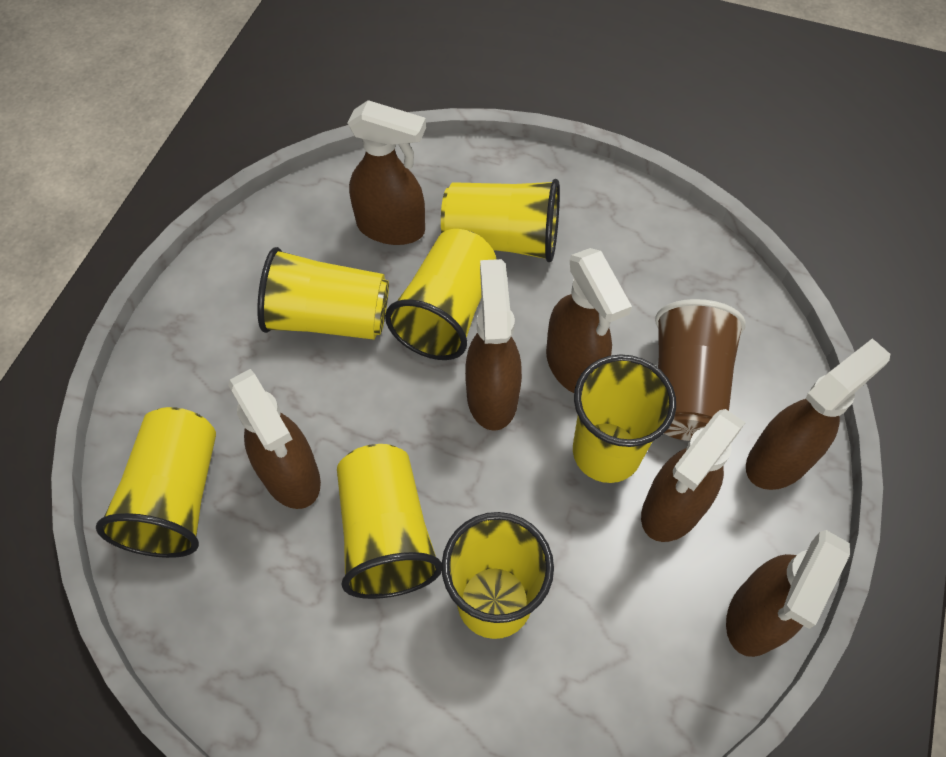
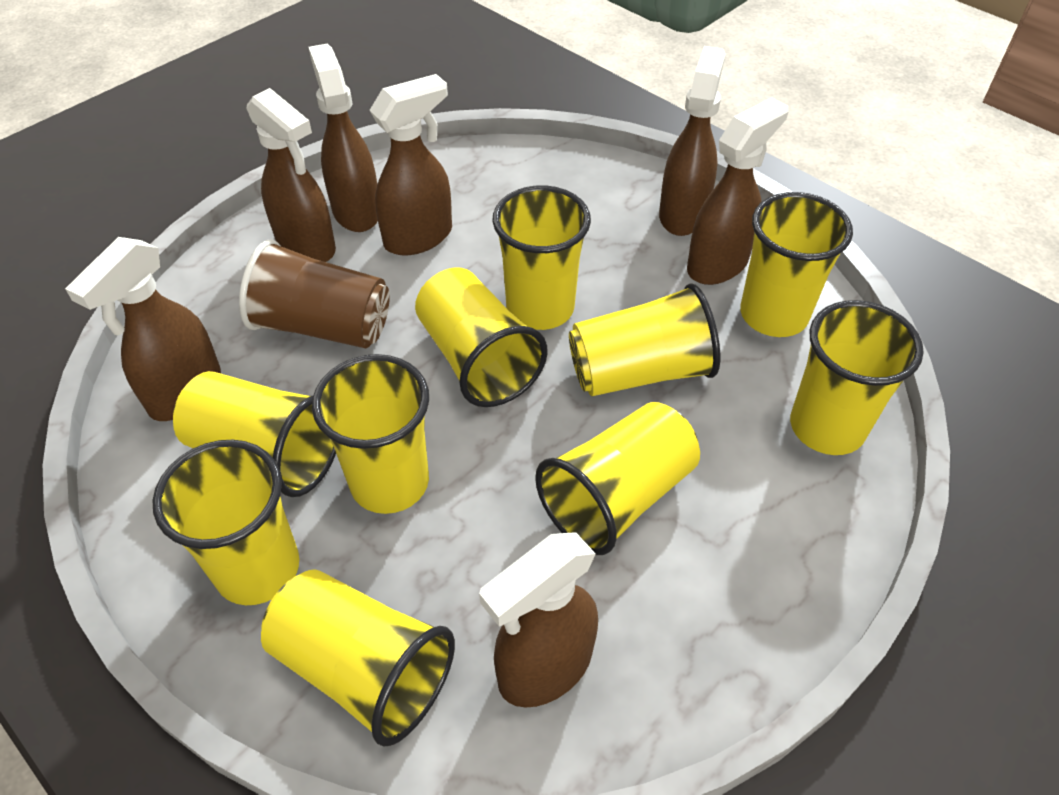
yellow cup: [96,407,216,558] [257,247,389,340] [337,444,442,599] [385,229,497,360] [441,179,560,262] [442,512,554,639] [573,355,676,483] = 7 -> [152,440,299,605] [173,371,336,497] [261,569,455,747] [312,354,429,514] [415,268,548,407] [493,185,591,330] [535,402,700,555] [569,283,720,396] [740,192,853,337] [790,300,924,455] = 10

